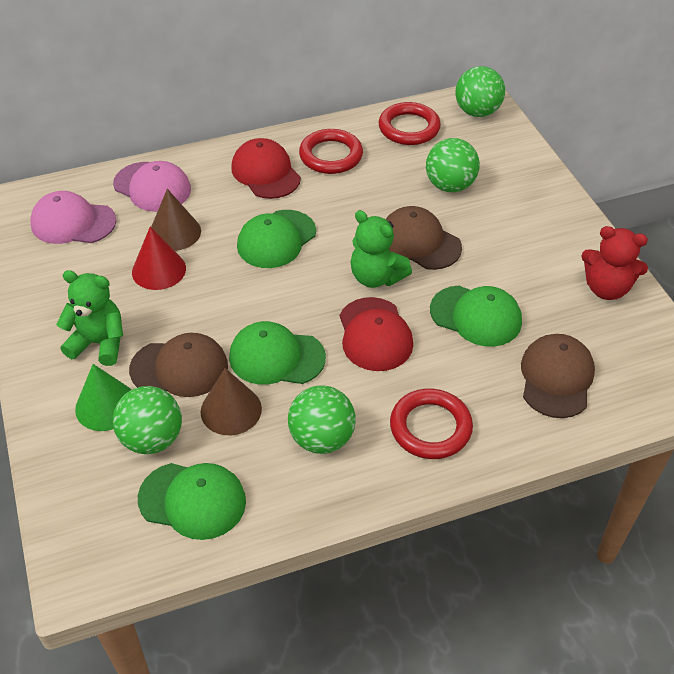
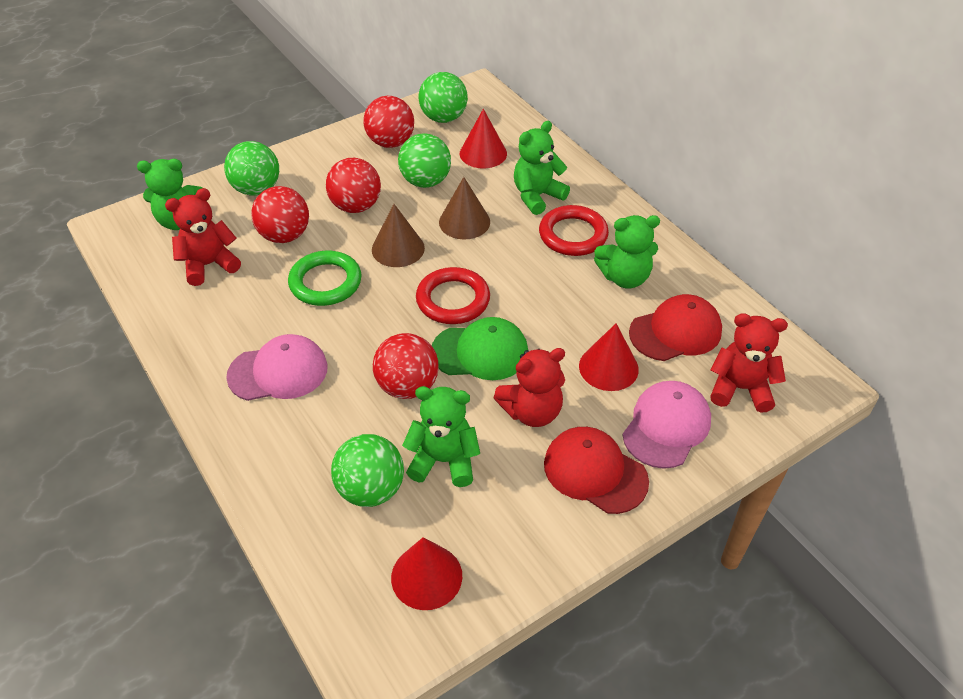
brown cap: [129,333,228,397] [386,206,462,270] [521,334,595,418] = 3 -> none = 0
green cap: [138,463,246,540] [229,321,326,385] [237,210,316,268] [430,285,522,347] = 4 -> [432,317,528,380] = 1
green cone: [75,364,131,431] = 1 -> none = 0
green ring: none = 0 -> [288,250,362,306] = 1
green teddy bear: [56,270,123,366] [350,210,412,288] = 2 -> [137,159,203,230] [402,386,480,487] [514,121,570,215] [594,215,660,289] = 4
red ball: none = 0 -> [251,186,309,243] [326,158,381,213] [363,96,414,148] [373,333,439,399] = 4
red cone: [132,227,186,290] = 1 -> [391,537,462,610] [460,109,507,168] [579,323,639,391] = 3
red ring: [299,129,363,174] [379,102,441,145] [390,389,473,459] = 3 -> [416,267,490,324] [539,205,609,256] = 2
red teddy bear: [581,226,648,300] = 1 -> [165,188,241,286] [493,348,565,427] [710,313,788,413] = 3

